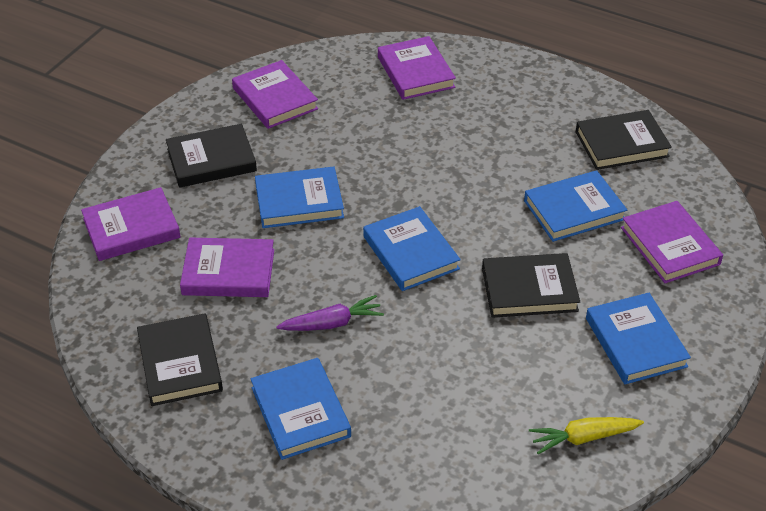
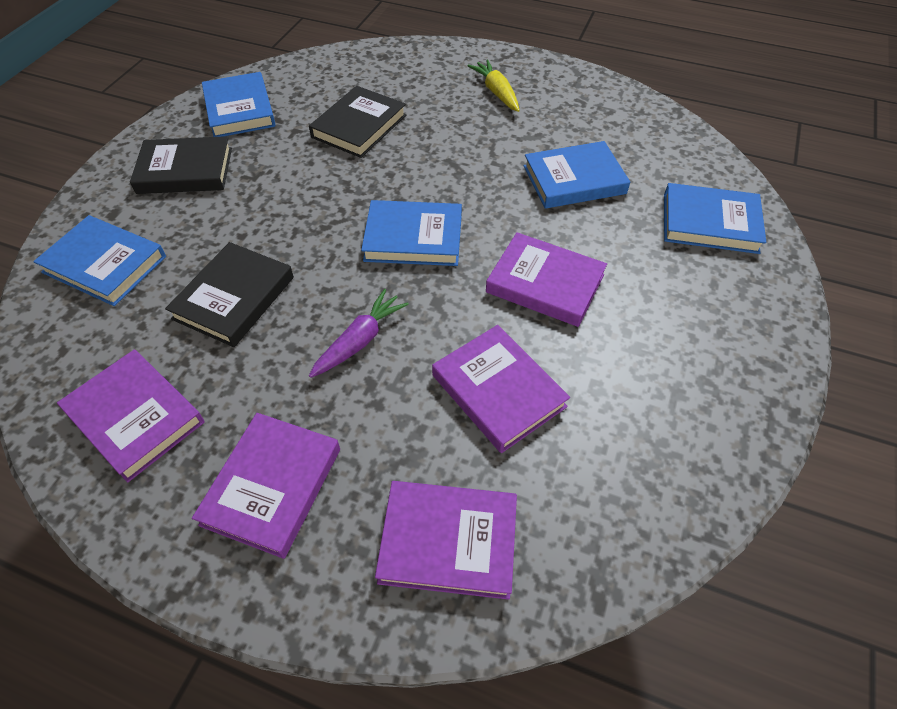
black book: [137,313,223,406] [166,124,257,188] [482,253,580,318] [576,110,672,170] = 4 -> [130,136,232,194] [165,242,294,347] [309,86,406,158] = 3

